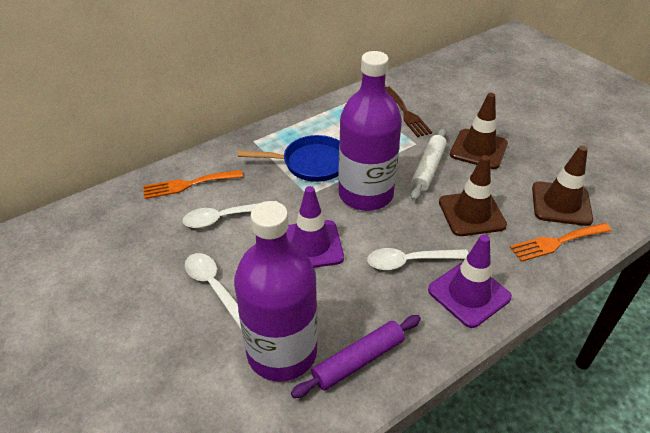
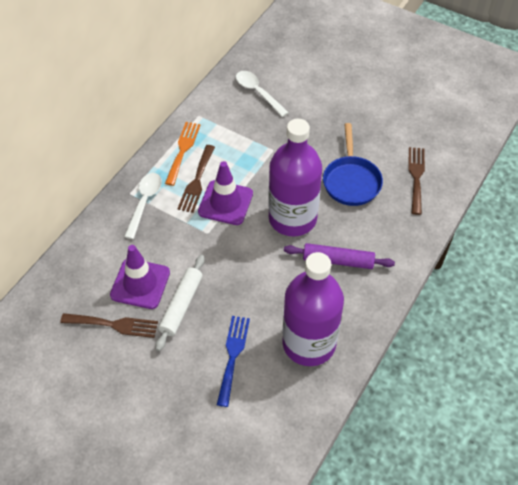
blue fork: none = 0 -> [217,316,250,407] = 1
brown fork: [385,87,432,137] = 1 -> [60,313,158,338] [178,145,215,213] [408,147,425,215] = 3
brown traffic cone: [439,155,507,236] [450,93,508,169] [532,146,593,226] = 3 -> none = 0
orange fork: [143,170,243,199] [510,223,612,262] = 2 -> [165,122,201,186] = 1
white spoon: [183,201,277,228] [185,253,241,329] [367,248,469,270] = 3 -> [124,173,162,239] [236,71,289,117] = 2

